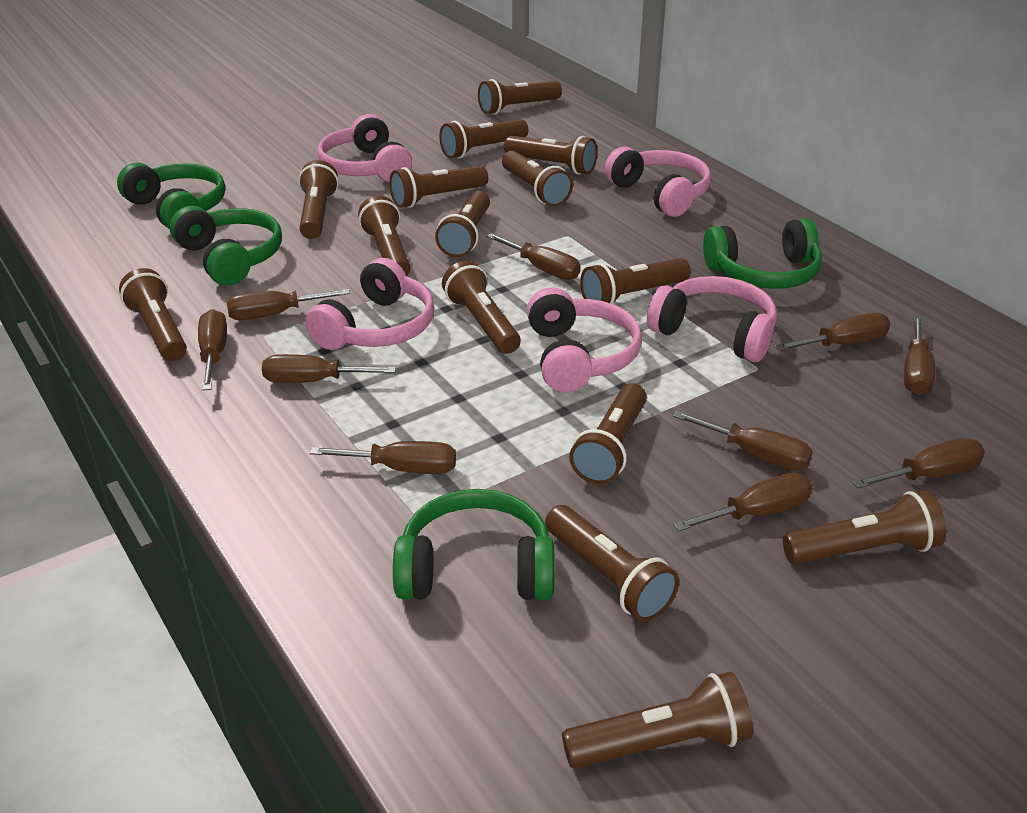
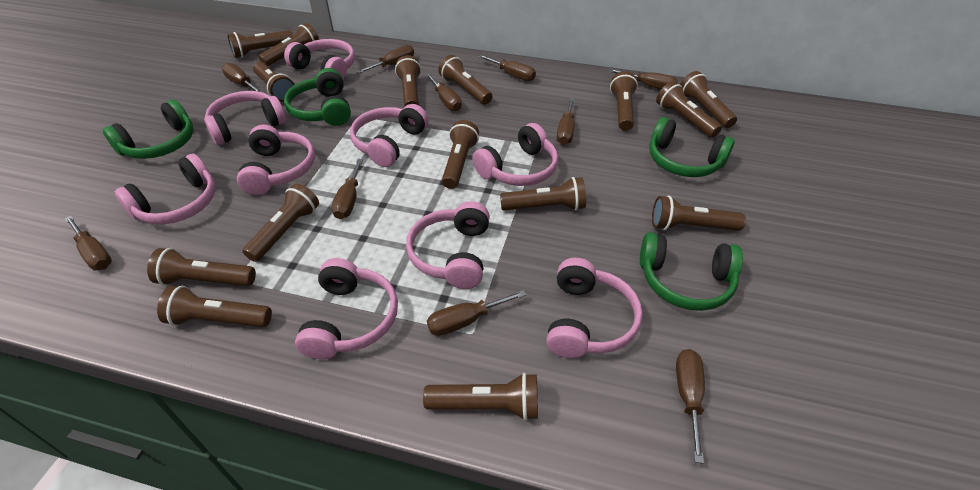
pink headphones: [305,258,435,350] [317,114,412,182] [527,287,642,392] [604,146,711,217] [647,276,777,363] = 5 -> [114,153,216,224] [204,91,286,145] [237,125,315,195] [284,39,355,79] [295,258,398,359] [350,104,429,167] [406,201,490,289] [472,123,558,186] [546,258,643,358] = 9

